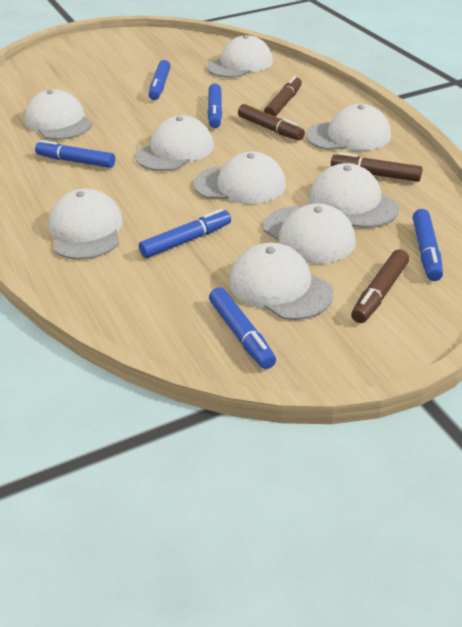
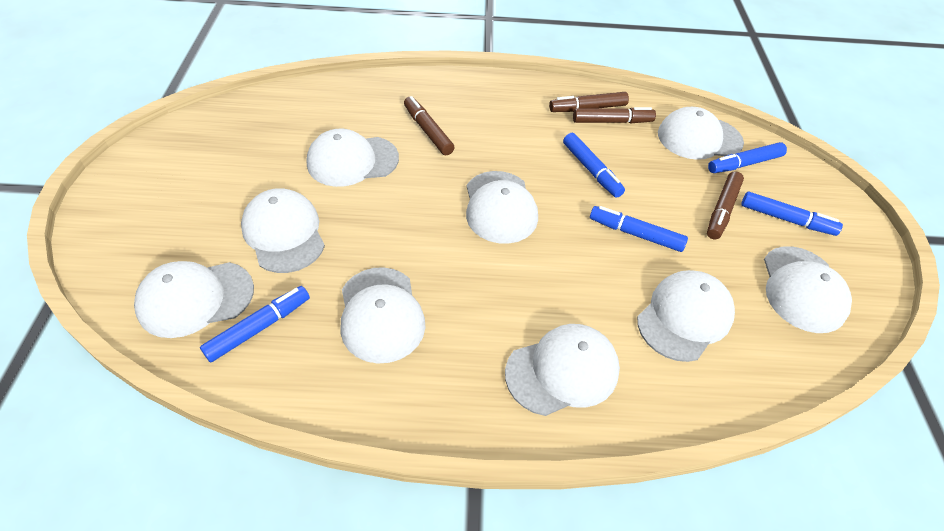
blue marker: [35,140,115,168] [139,209,231,258] [149,60,170,100] [207,84,222,128] [209,287,276,369] [413,209,443,281] = 6 -> [200,286,310,363] [563,133,625,198] [590,206,688,252] [708,142,787,173] [741,192,843,236] = 5

